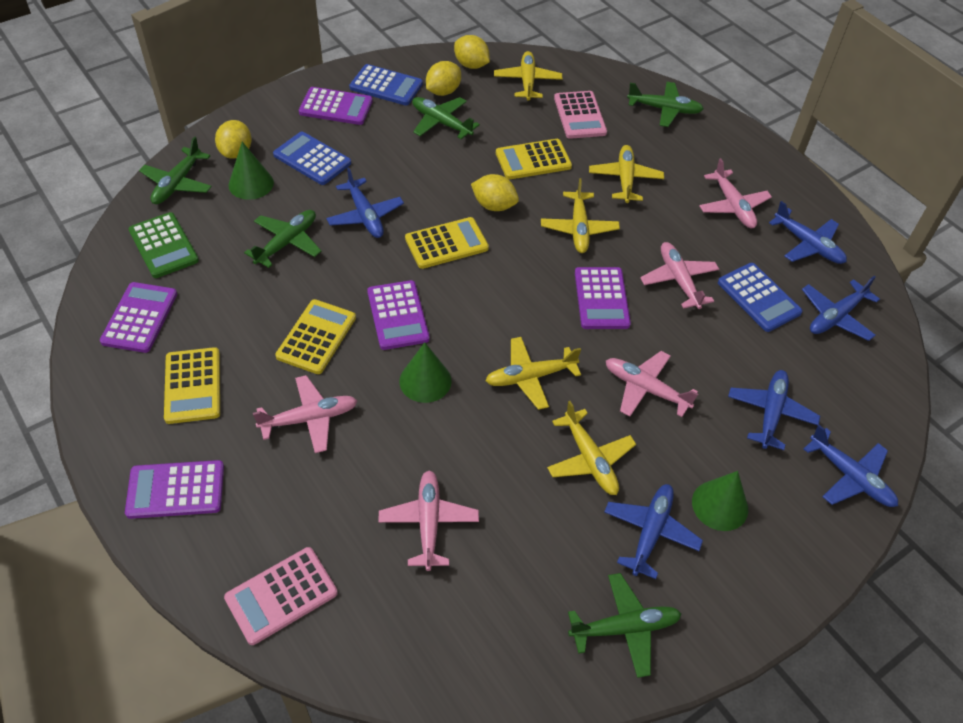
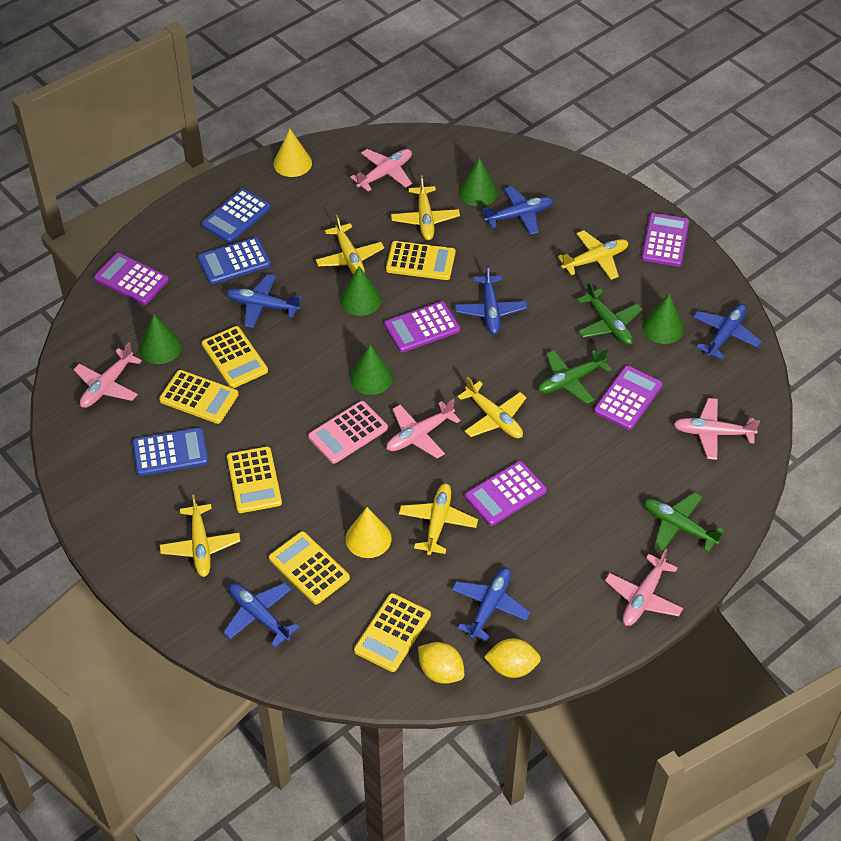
green calculator: [128,212,199,278] = 1 -> none = 0
green cone: [229,142,274,200] [399,342,452,403] [692,471,748,531] = 3 -> [139,314,182,364] [340,266,381,316] [350,345,393,395] [459,157,498,206] [642,294,684,344] = 5
green plane: [139,137,212,204] [244,210,321,268] [412,97,480,139] [568,573,681,678] [627,82,704,127] = 5 -> [538,348,612,404] [577,282,643,345] [644,492,724,552] = 3
pink calculator: [224,547,338,645] [554,91,607,139] = 2 -> [308,401,388,464] = 1
yellow calculator: [164,347,220,424] [275,299,356,374] [405,217,489,269] [496,139,572,179] = 4 -> [159,370,238,424] [202,326,268,388] [227,447,282,513] [269,531,350,605] [354,593,431,672] [386,241,455,280] = 6
yellow cone: none = 0 -> [274,129,312,177] [345,507,392,558] = 2
yellow lemon: [215,120,252,159] [426,61,461,96] [454,35,490,69] [471,174,519,211] = 4 -> [418,642,464,684] [484,638,541,678] = 2
yellow plane: [485,337,581,410] [494,51,562,101] [541,178,620,253] [547,401,636,495] [589,145,664,203] = 5 -> [160,494,240,577] [316,215,384,275] [391,175,460,240] [399,483,478,555] [457,377,526,438] [558,230,629,280] = 6

